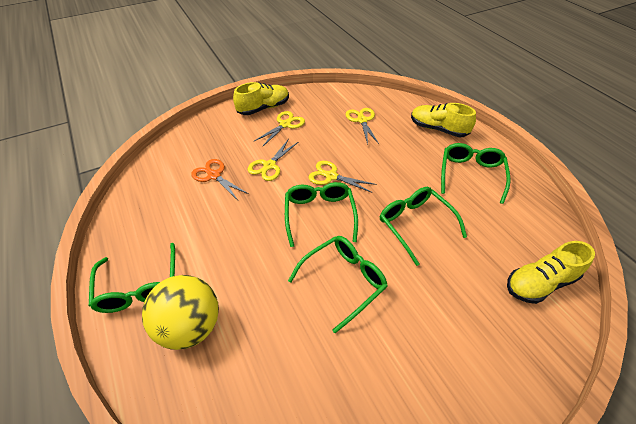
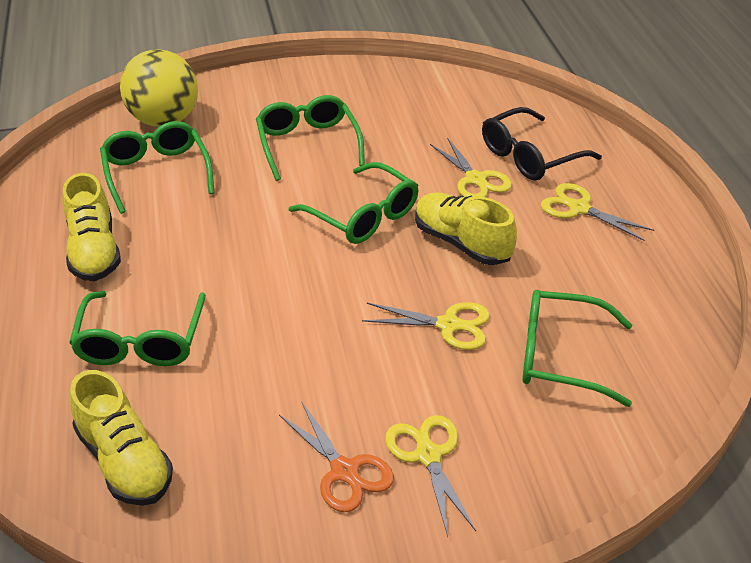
black glasses: none = 0 -> [482,107,602,181] = 1

